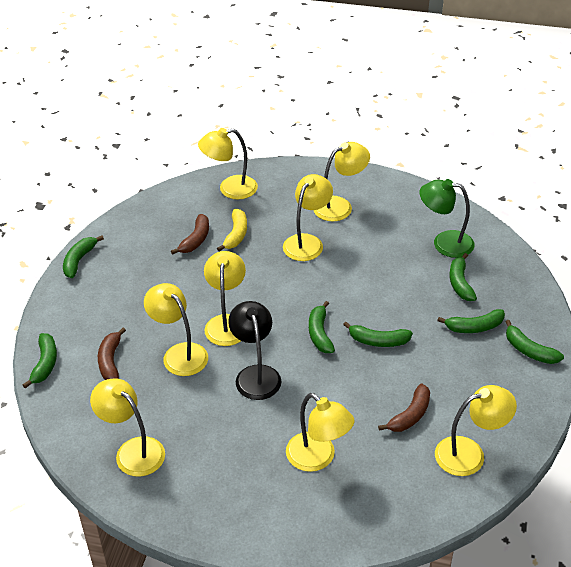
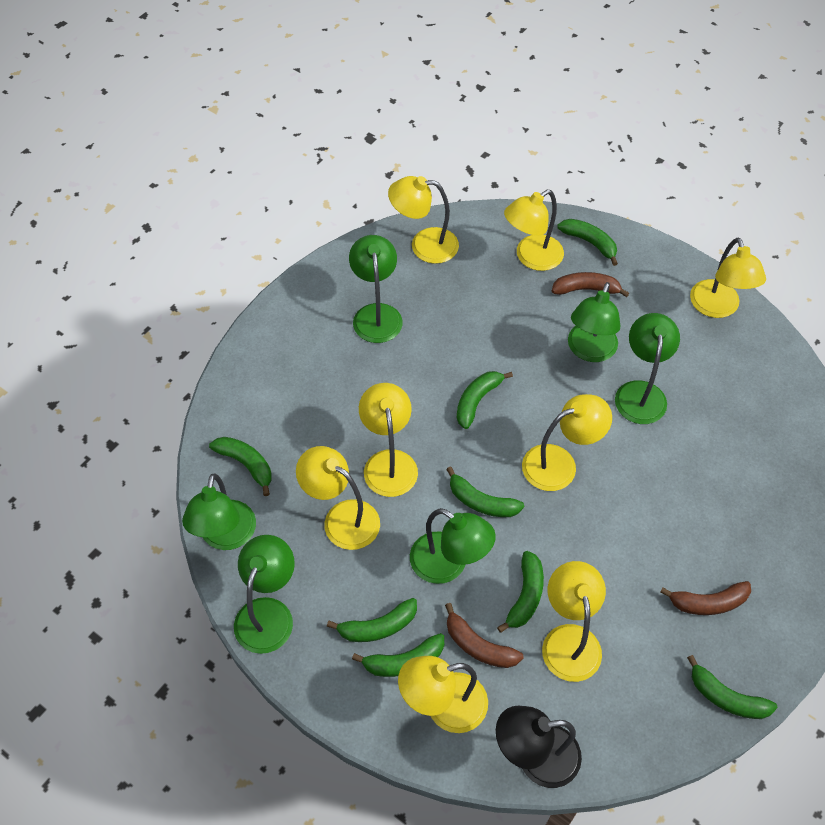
green banana: [23,333,57,389] [63,236,104,278] [309,301,335,353] [343,322,413,347] [437,309,505,333] [450,253,477,301] [505,320,564,364] = 7 -> [209,437,272,496] [327,598,417,642] [352,633,444,677] [446,466,524,517] [457,371,513,429] [497,551,544,633] [557,219,618,266] [687,655,778,719] = 8
green lamp: [420,179,475,258] = 1 -> [182,474,256,550] [234,535,295,654] [349,235,403,343] [410,508,496,584] [568,282,620,362] [615,313,680,424] = 6
yellow banana: [217,209,247,251] = 1 -> none = 0

